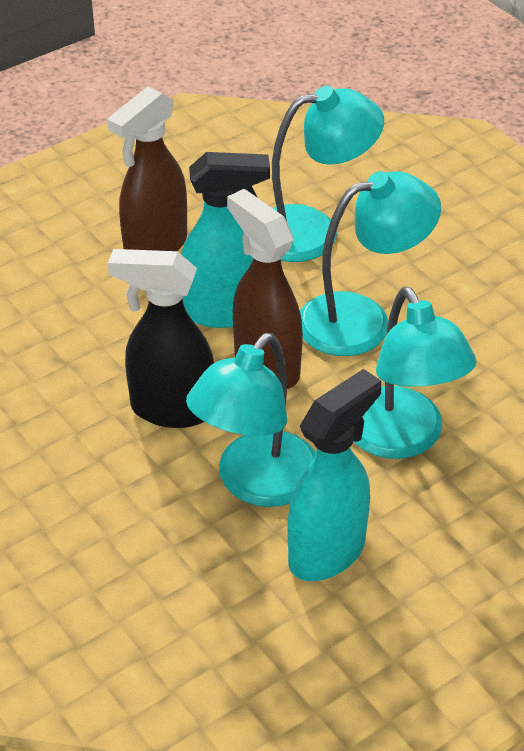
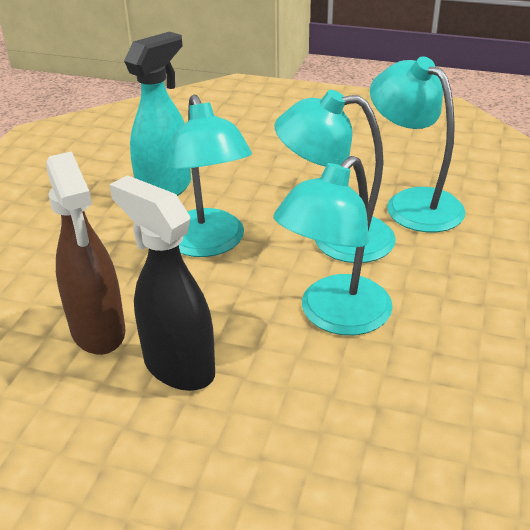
brown spray bottle: [107,87,187,251] [227,189,303,389] = 2 -> [47,151,126,355] = 1
turquoise spray bottle: [181,152,270,328] [287,369,381,581] = 2 -> [124,32,191,196] = 1

